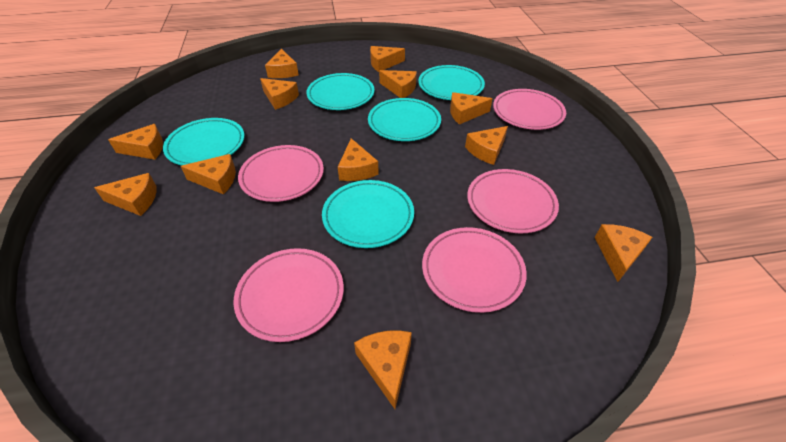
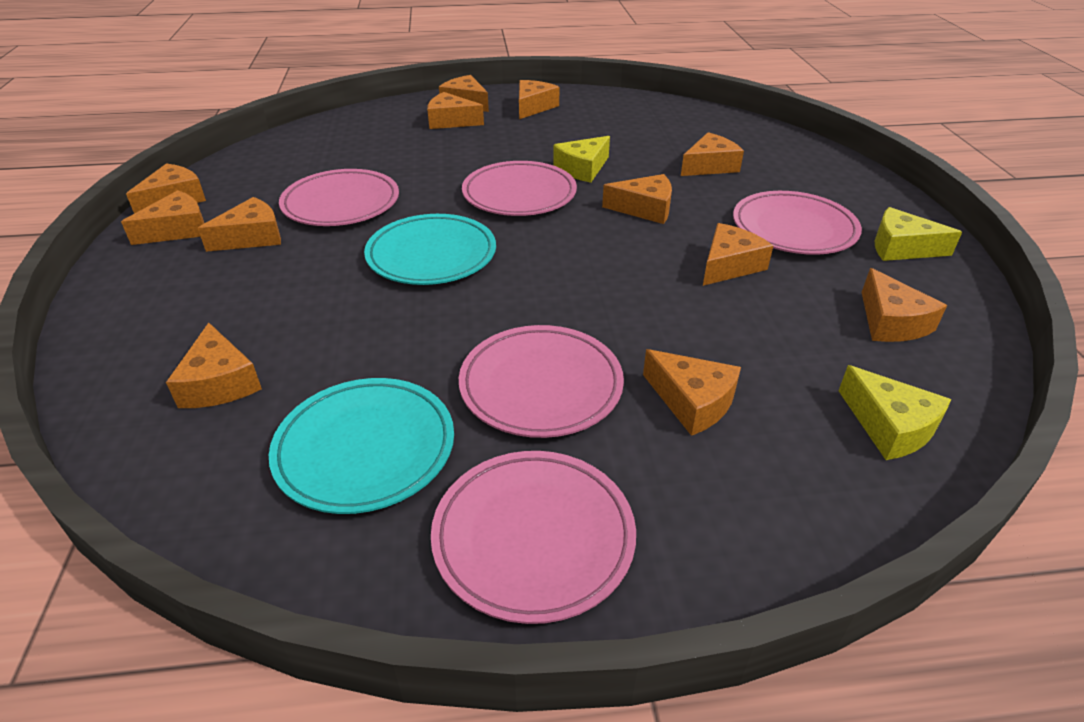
turquoise plate: [163,118,245,166] [306,73,375,110] [322,180,414,248] [368,98,441,141] [418,65,485,100] = 5 -> [269,378,454,514] [364,214,496,285] = 2
yellow cheese: none = 0 -> [553,136,610,183] [839,365,951,460] [875,207,962,261] = 3

